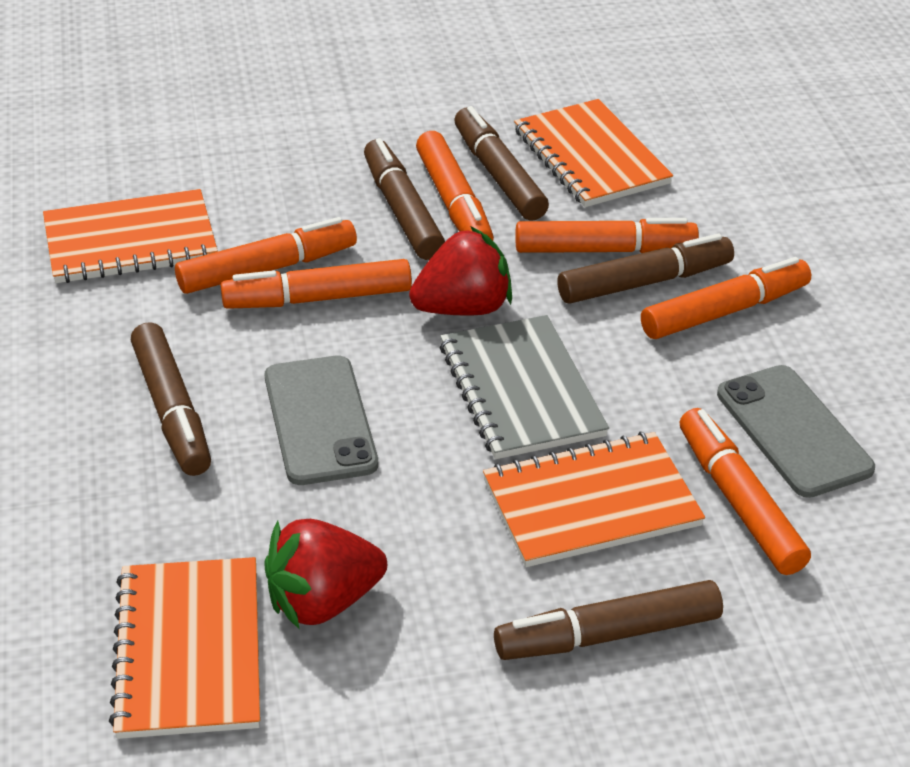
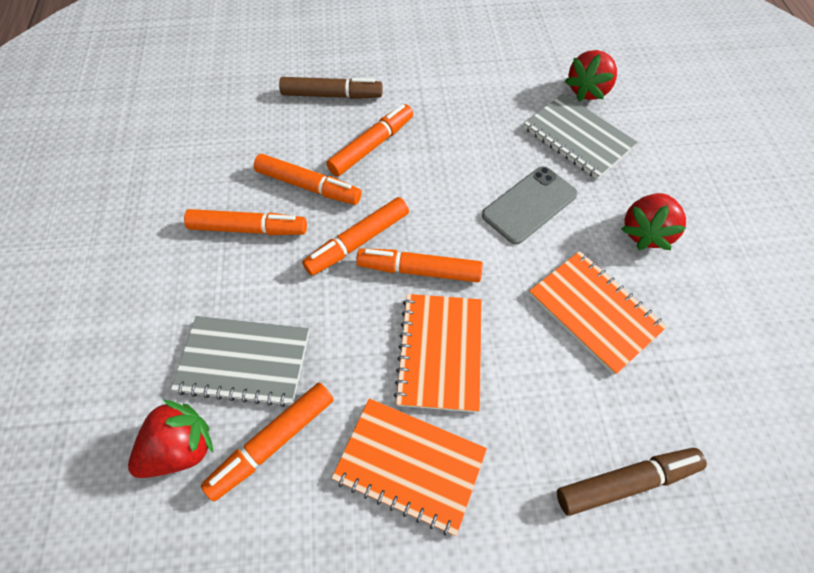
brown marker: [131,322,211,476] [364,138,445,260] [454,106,549,221] [494,580,723,660] [557,234,734,304] = 5 -> [279,77,383,99] [557,448,707,516] = 2
grey notebook: [440,315,609,459] = 1 -> [171,316,309,407] [524,94,638,179] = 2
grey phone: [265,355,378,485] [717,365,875,498] = 2 -> [482,166,578,245] = 1
orange notebook: [43,189,218,283] [109,557,260,739] [483,432,705,567] [514,99,673,207] = 4 -> [332,398,487,536] [394,294,482,412] [529,251,667,375] = 3
red strawberry: [264,519,387,629] [409,226,512,316] = 2 -> [128,399,213,478] [564,50,617,101] [621,193,686,250] = 3

